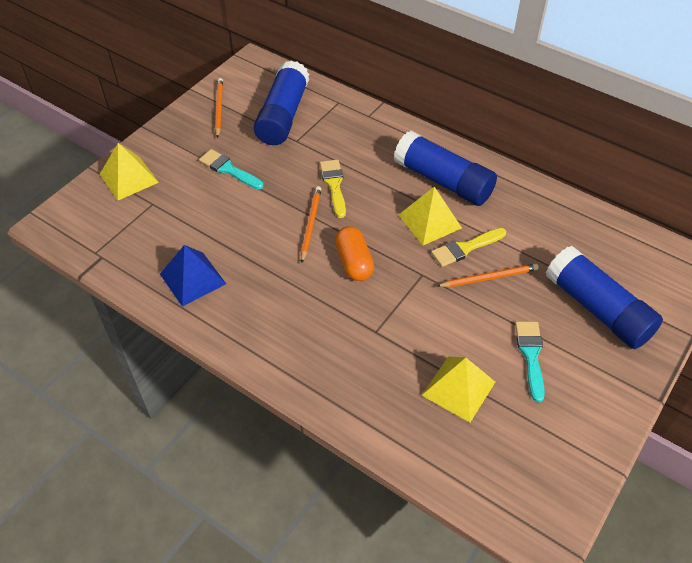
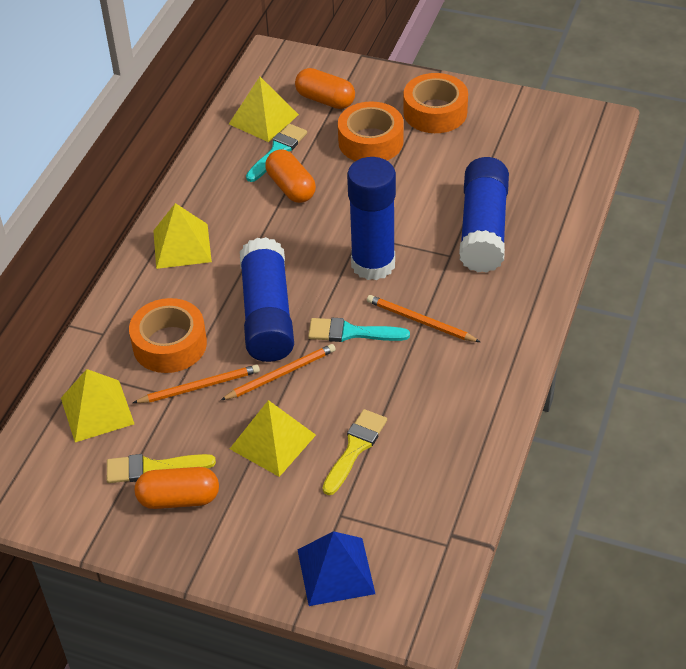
orange capsule: [335,226,374,281] = 1 -> [135,467,219,509] [265,149,316,203] [295,68,355,109] = 3
orange tape: none = 0 -> [129,298,207,373] [338,101,404,161] [403,73,468,133] = 3
yellow pyramid: [100,143,159,200] [399,186,462,245] [422,357,495,422] = 3 -> [61,369,134,442] [153,203,212,269] [229,77,299,142] [230,400,316,477] = 4

